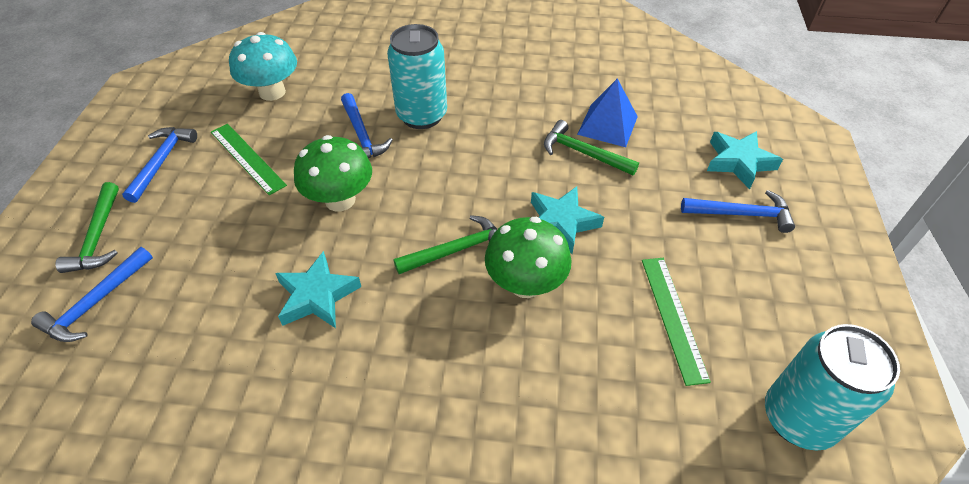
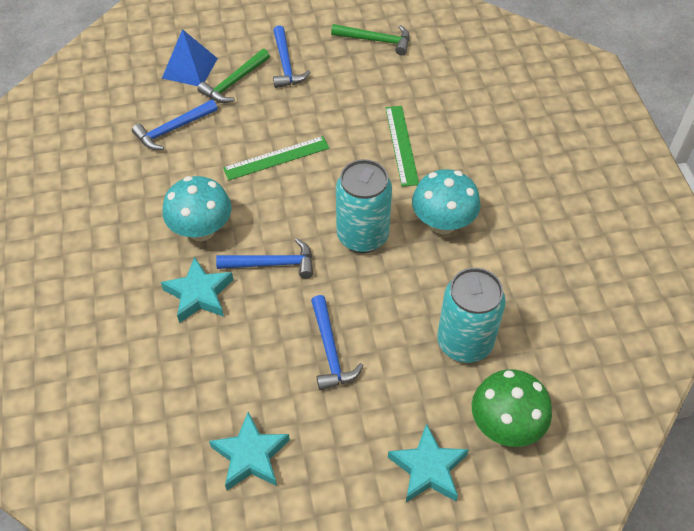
green hammer: [55,182,119,273] [394,215,497,274] [544,120,639,175] = 3 -> [198,49,270,103] [331,24,410,55] = 2
green mushroom: [294,135,372,211] [485,217,572,298] = 2 -> [472,369,552,447] = 1
turquoise mushroom: [229,32,297,101] = 1 -> [162,176,232,241] [412,169,480,234] = 2

